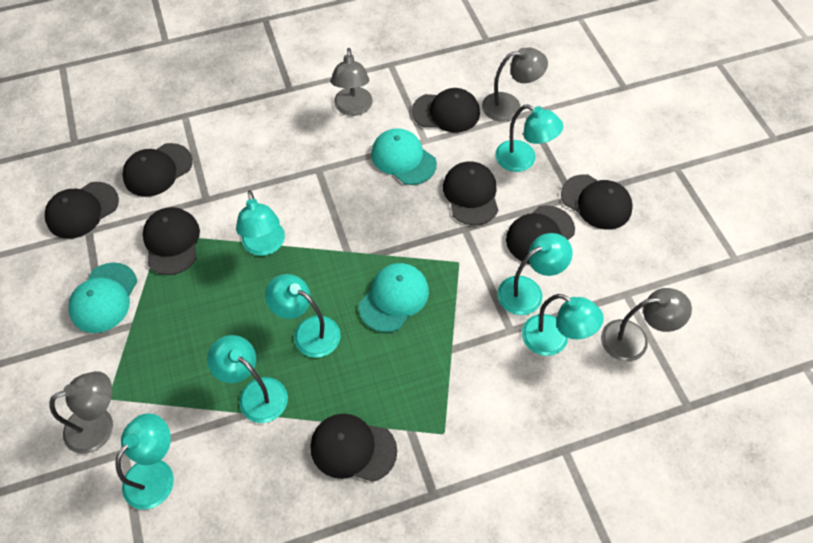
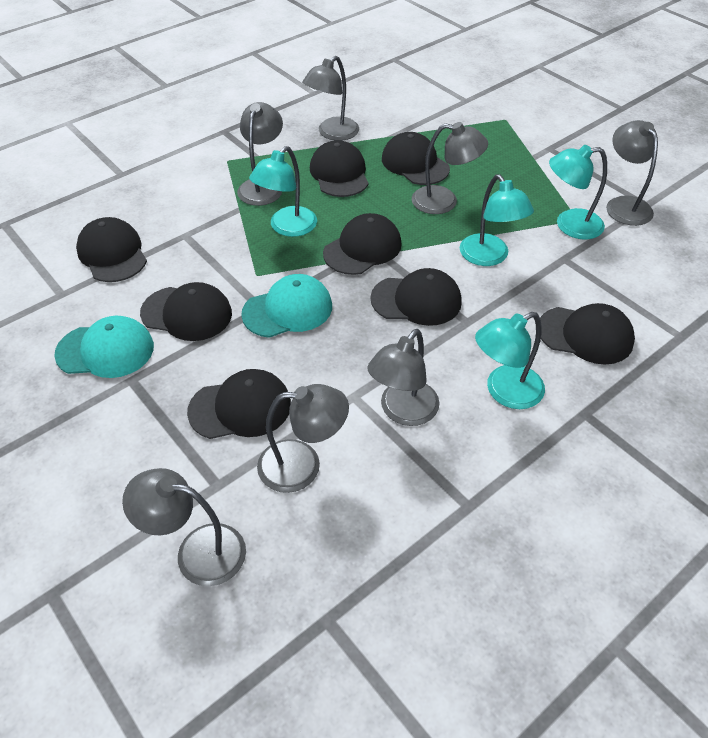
grey lamp: [49,371,113,454] [331,48,373,116] [482,47,548,122] [601,288,692,361] = 4 -> [122,468,246,586] [237,102,283,206] [257,384,349,493] [302,56,359,141] [368,329,440,426] [412,122,488,214] [606,120,658,226] = 7
turquoise cap: [68,262,137,333] [359,263,429,332] [371,128,437,185] = 3 -> [54,316,154,378] [241,274,332,338] = 2
turquoise lamp: [115,414,174,510] [207,335,288,423] [236,190,285,256] [265,274,341,358] [495,105,564,172] [497,233,573,315] [522,294,604,356] = 7 -> [249,146,317,237] [460,175,534,266] [475,312,545,409] [549,145,607,239] = 4

